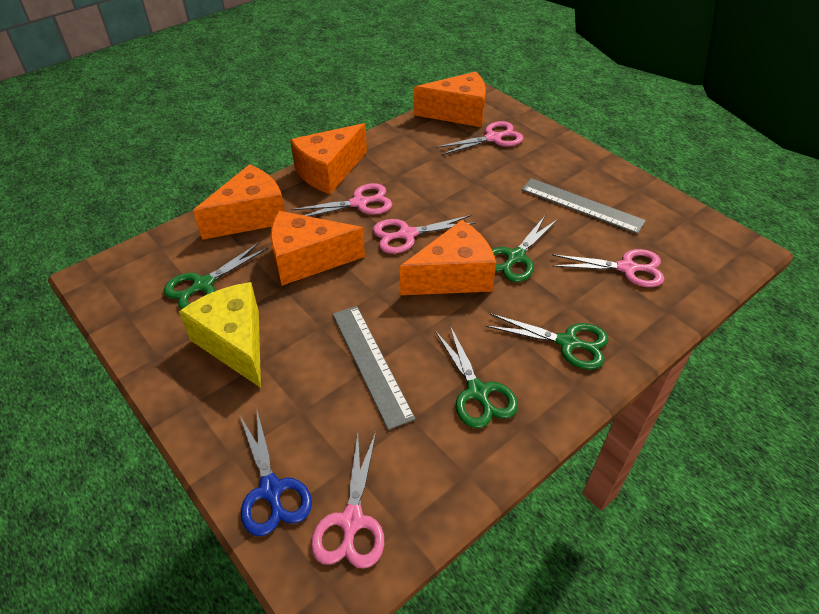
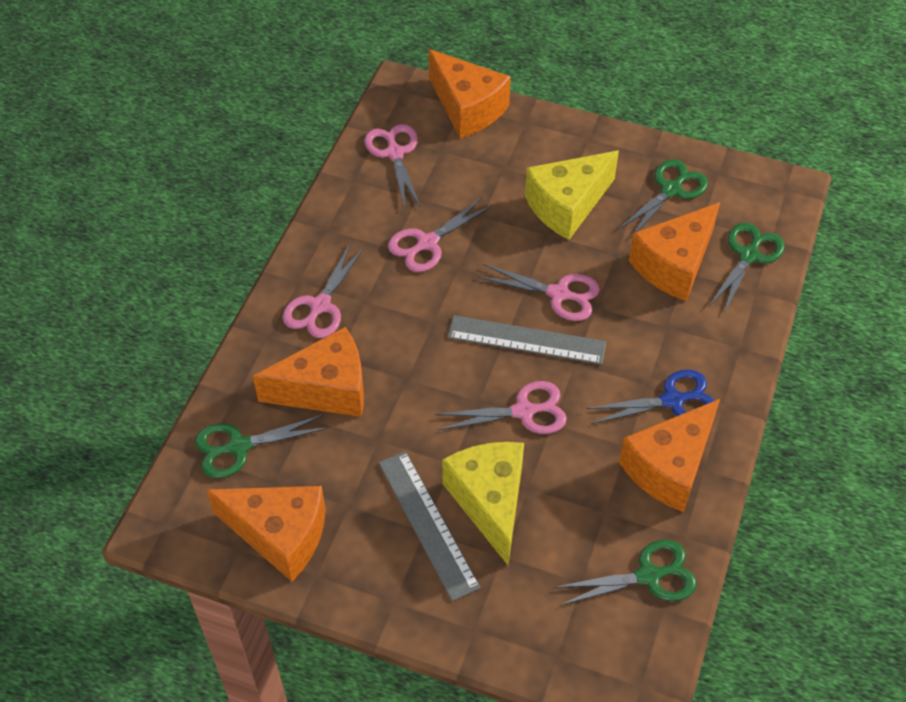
yellow cheese: [179,282,261,388] = 1 -> [442,442,524,565] [525,151,619,240] = 2

